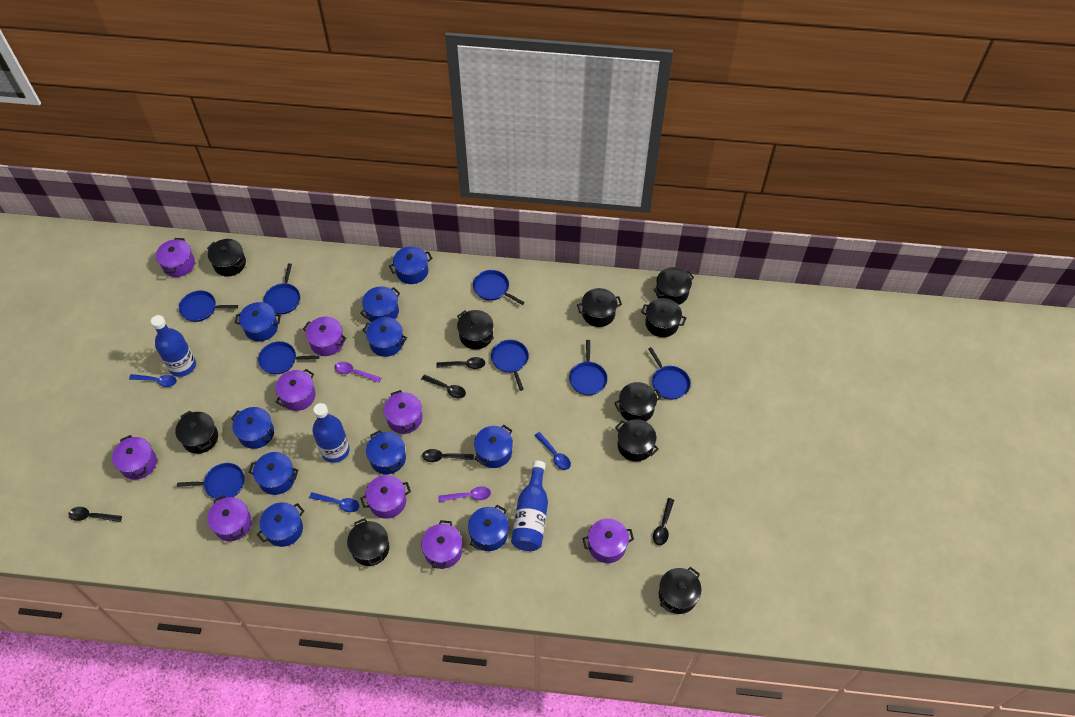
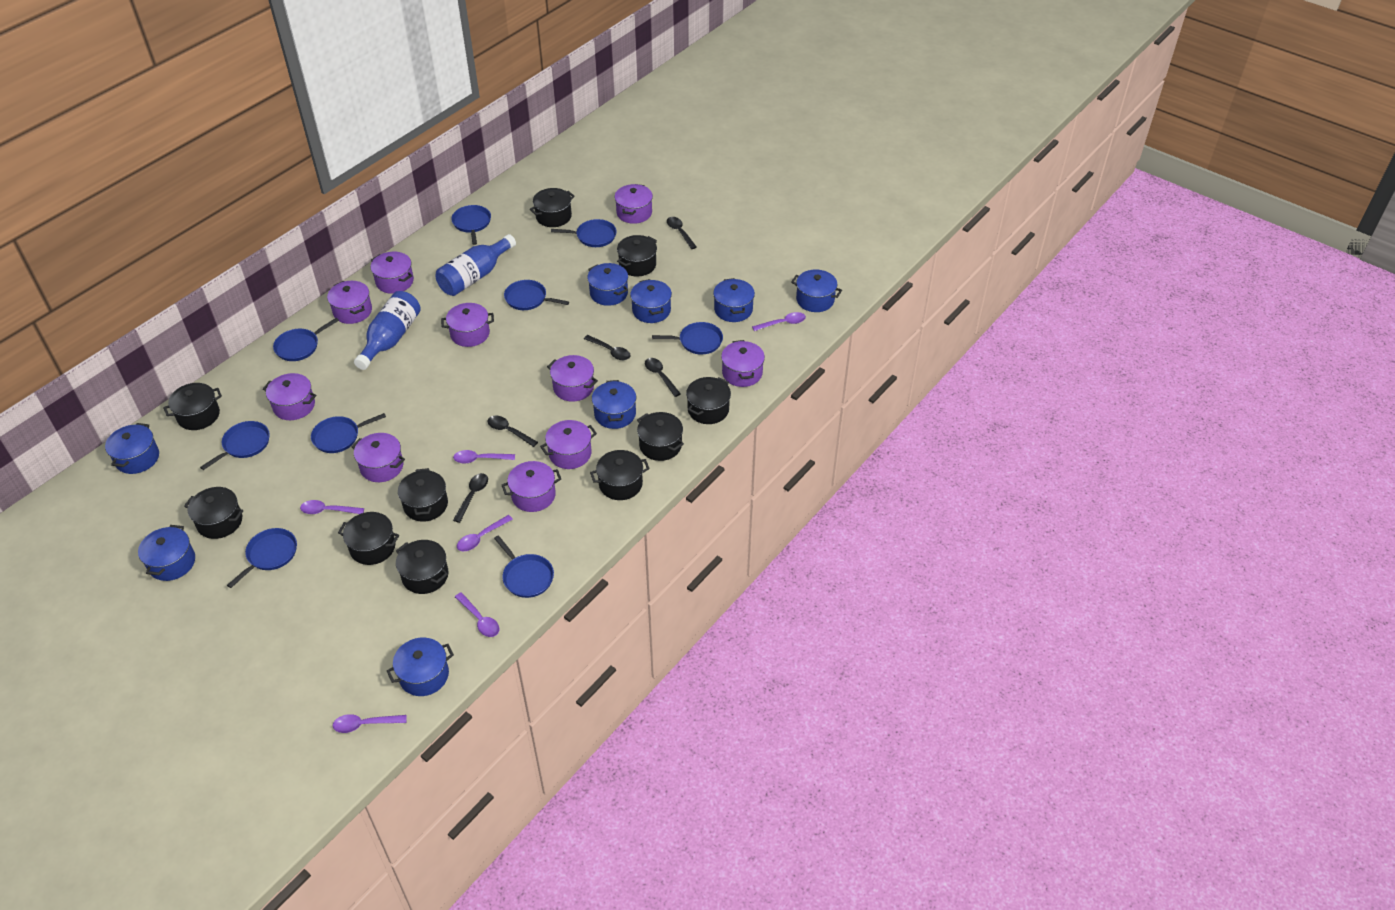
blue bottle: [151,315,196,377] [312,403,350,463] [511,461,548,551] = 3 -> [354,291,421,370] [436,234,516,296] = 2
blue pan: [177,463,245,499] [179,290,238,322] [258,341,320,374] [264,263,300,314] [473,270,525,305] [491,340,529,391] [569,340,607,395] [648,347,690,400] = 8 -> [200,421,270,470] [227,528,297,588] [273,318,339,361] [311,413,386,453] [451,205,491,245] [494,535,554,598] [504,280,569,310] [551,219,617,247] [652,322,723,354] = 9
blue pot: [231,407,274,449] [235,302,281,341] [249,452,298,495] [257,502,304,547] [361,286,400,322] [362,317,407,357] [366,430,406,474] [389,246,433,284] [468,505,509,551] [474,425,513,468] = 10 -> [105,423,159,474] [138,525,195,581] [387,638,454,696] [587,263,628,306] [592,380,636,429] [630,279,672,323] [713,278,755,322] [791,270,842,312] = 8
blue spoon: [129,374,177,387] [309,492,359,512] [535,432,571,470] = 3 -> none = 0
purple pot: [112,435,157,480] [156,238,195,277] [207,495,252,541] [275,369,316,411] [303,317,346,356] [361,475,411,519] [384,390,423,434] [421,520,462,569] [582,518,634,563] = 9 -> [263,373,316,420] [327,281,372,324] [351,433,405,482] [371,252,414,294] [441,303,494,347] [502,461,561,512] [540,420,597,469] [547,355,598,402] [615,184,653,224] [721,340,765,387] = 10
purple spoon: [335,362,381,383] [439,487,491,502] = 2 -> [300,500,364,514] [333,714,407,733] [453,450,515,463] [455,592,499,637] [457,515,513,552] [752,312,806,331] = 6

